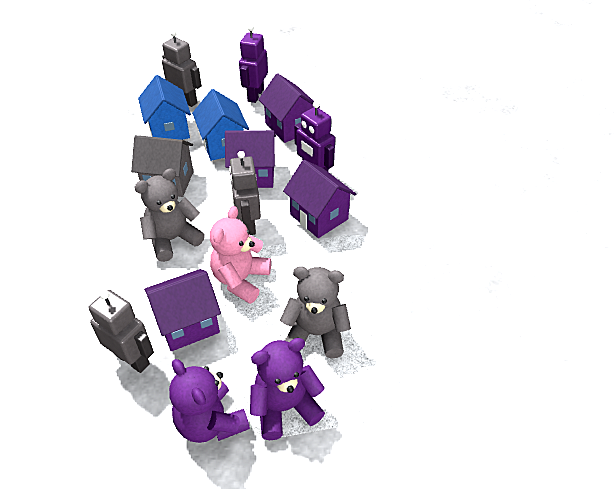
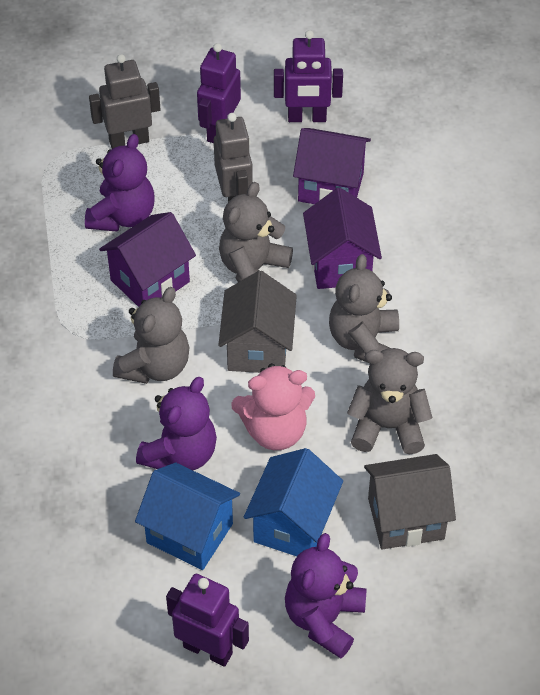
grey house: [131,135,194,197] = 1 -> [218,271,297,373] [364,454,456,549] = 2
grey robot: [89,290,154,373] [162,30,202,107] [229,151,261,235] = 3 -> [89,54,161,149] [214,113,253,202] = 2
grey teddy bear: [134,168,205,262] [280,266,351,358] = 2 -> [113,287,190,384] [219,182,293,282] [329,254,399,363] [347,348,432,454] = 4
purple house: [144,269,221,351] [225,130,276,188] [258,73,320,143] [283,160,356,238] = 4 -> [99,212,196,307] [293,128,371,204] [303,188,382,289] = 3
purple robot: [239,25,268,103] [294,101,335,172] = 2 -> [166,574,249,667] [197,43,241,143] [274,30,343,122] = 3
purple teddy bear: [169,359,250,443] [250,338,325,440] = 2 -> [85,134,155,232] [136,377,217,470] [285,533,367,658] = 3

